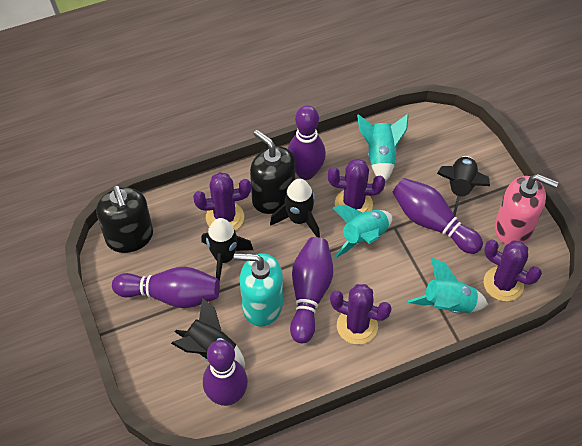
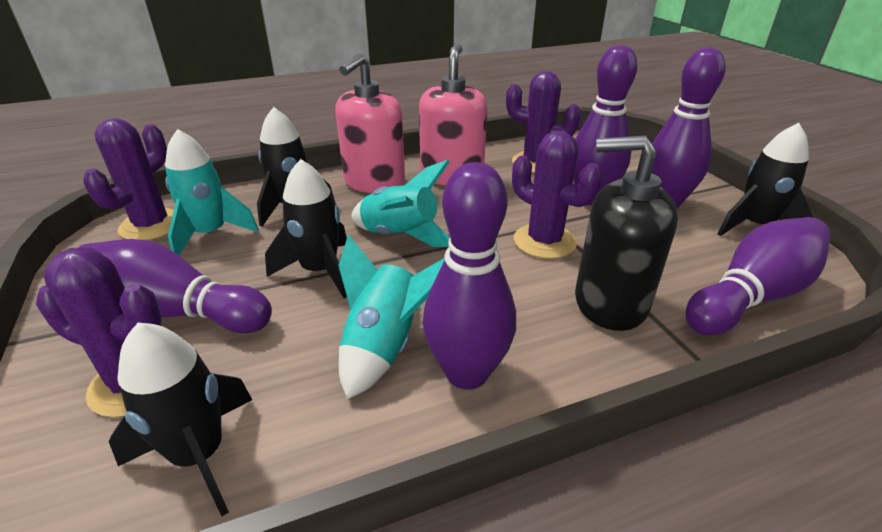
black soap dispenser: [96,185,153,253] [250,130,295,214] = 2 -> [575,135,678,331] = 1
pink soap dispenser: [495,174,558,245] = 1 -> [335,53,405,193] [419,44,487,186] = 2
turquoise soap dispenser: [234,253,283,327] = 1 -> none = 0

